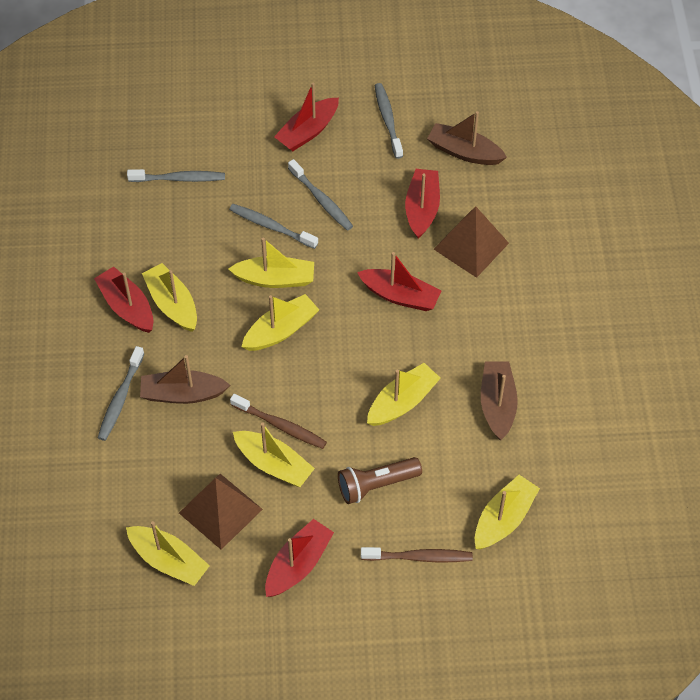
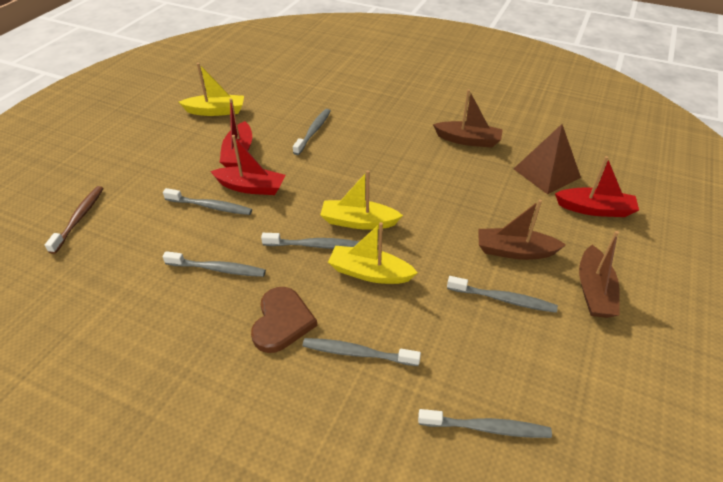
brown flashlight: [338,457,422,504] = 1 -> none = 0
brown heart: none = 0 -> [251,287,317,353] = 1
brown pyramid: [179,474,263,550] [434,206,509,278] = 2 -> [514,124,581,194] = 1
brown toothbrush: [230,394,327,449] [361,547,473,562] = 2 -> [45,186,104,254] = 1
grey toothbrush: [98,346,145,441] [127,169,225,182] [229,204,318,249] [288,159,353,231] [374,83,403,159] = 5 -> [163,188,252,215] [163,251,266,277] [261,233,360,249] [293,109,331,155] [303,338,421,366] [418,409,552,438] [447,276,558,313] = 7
red boat: [94,267,154,333] [265,519,334,597] [274,83,339,151] [357,252,441,311] [405,169,440,239] = 5 -> [210,135,285,195] [220,98,252,167] [555,156,639,217] = 3
yellow boat: [126,521,210,586] [142,263,197,332] [228,238,314,288] [233,423,315,487] [242,294,319,351] [367,363,441,426] [475,475,540,549] = 7 -> [179,63,244,116] [320,170,403,230] [328,222,418,284] = 3

